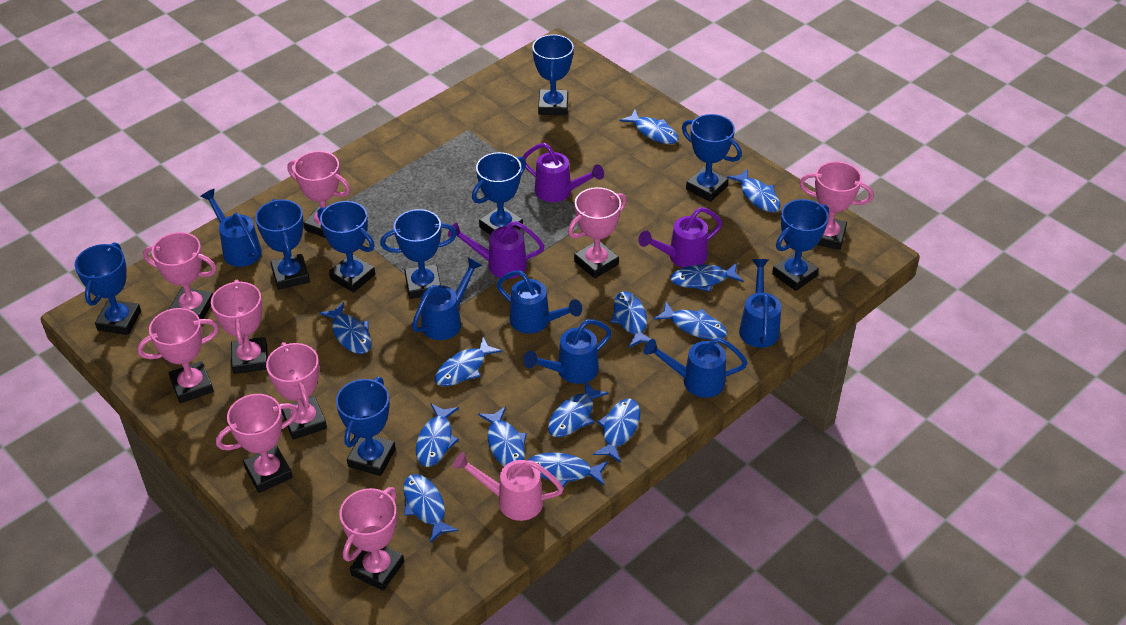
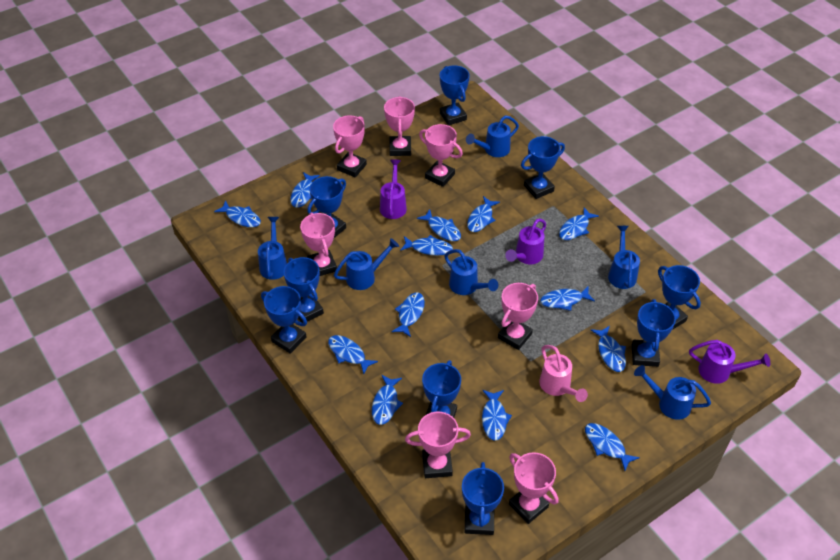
pink trophy: [137,308,219,403] [143,232,217,319] [211,280,268,374] [216,394,298,493] [266,342,327,440] [287,151,350,238] [339,487,404,591] [568,187,627,279] [799,161,873,250] = 9 -> [300,212,337,276] [333,115,367,177] [384,96,415,156] [405,412,471,478] [419,124,463,187] [498,283,538,350] [509,452,559,524] = 7

